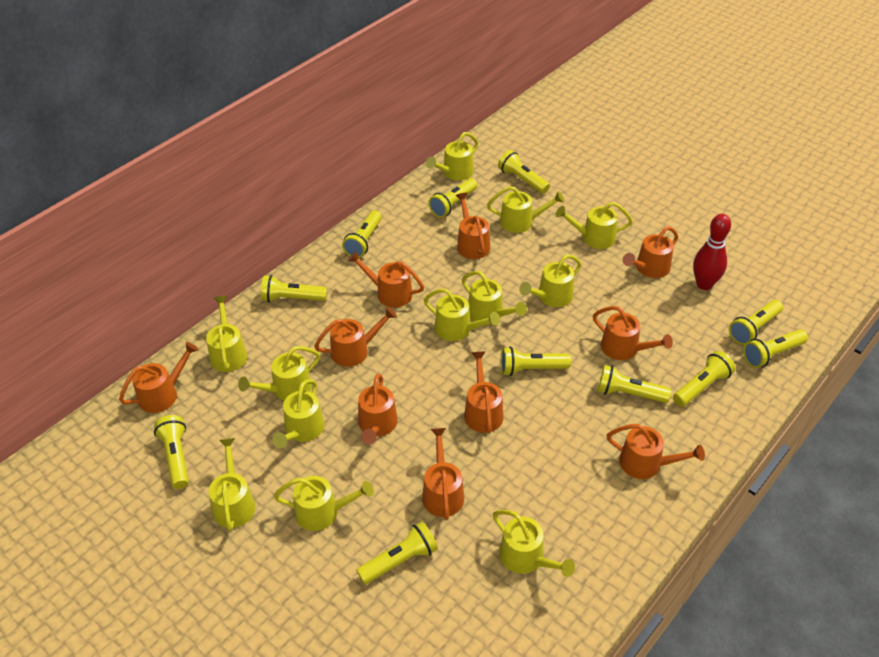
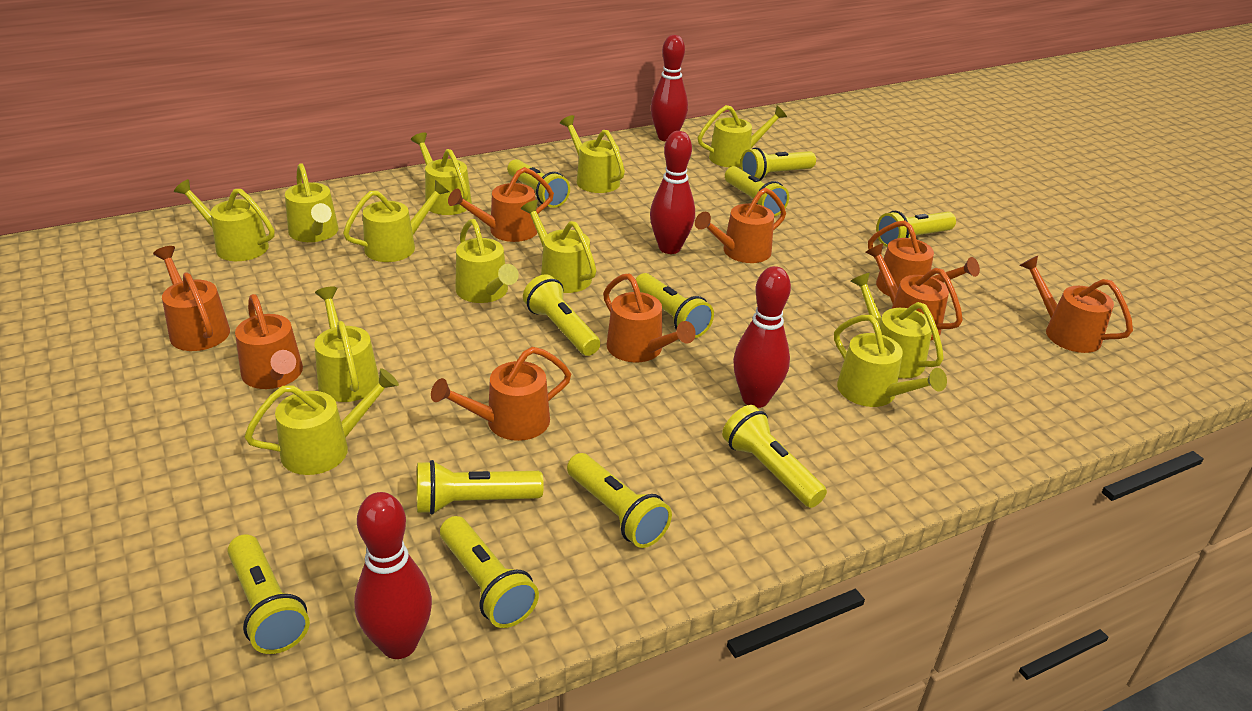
orange watering can: [119,342,199,413] [314,307,397,367] [348,251,424,307] [358,374,398,444] [422,428,464,520] [456,192,490,259] [464,351,503,433] [593,306,673,360] [606,424,705,479] [623,227,678,278] = 10 -> [153,246,230,351] [235,294,303,389] [431,347,571,441] [448,167,554,242] [603,274,696,363] [695,188,786,263] [865,243,963,340] [868,221,980,296] [1020,256,1133,353] = 9
red bowling pin: [693,214,731,290] = 1 -> [354,492,432,659] [650,131,695,254] [651,35,688,142] [733,266,791,408] = 4

